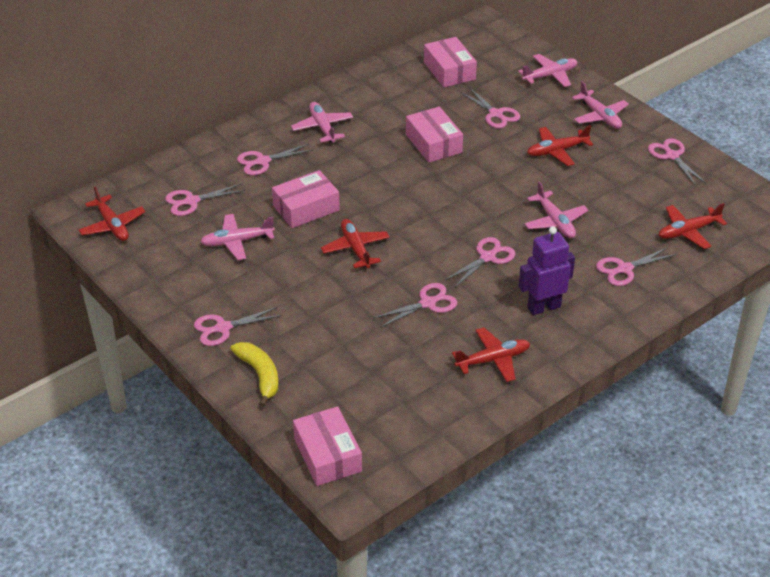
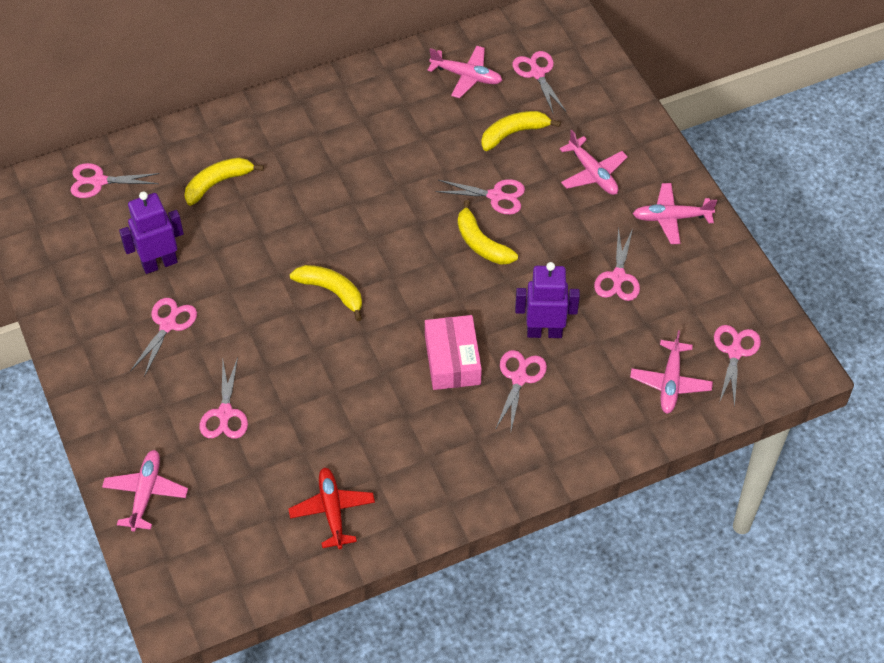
pink box: [272,170,340,228] [293,406,362,486] [406,107,463,163] [424,37,477,87] = 4 -> [425,315,482,390] = 1
purple robot: [518,226,575,315] = 1 -> [119,192,184,274] [515,262,580,338] = 2
red plane: [78,187,145,241] [321,219,390,268] [452,327,530,382] [527,125,593,166] [659,203,727,249] = 5 -> [288,467,375,549] = 1
yellow banana: [231,342,279,407] = 1 -> [184,158,264,206] [290,265,362,321] [458,200,518,265] [481,111,561,151] = 4

